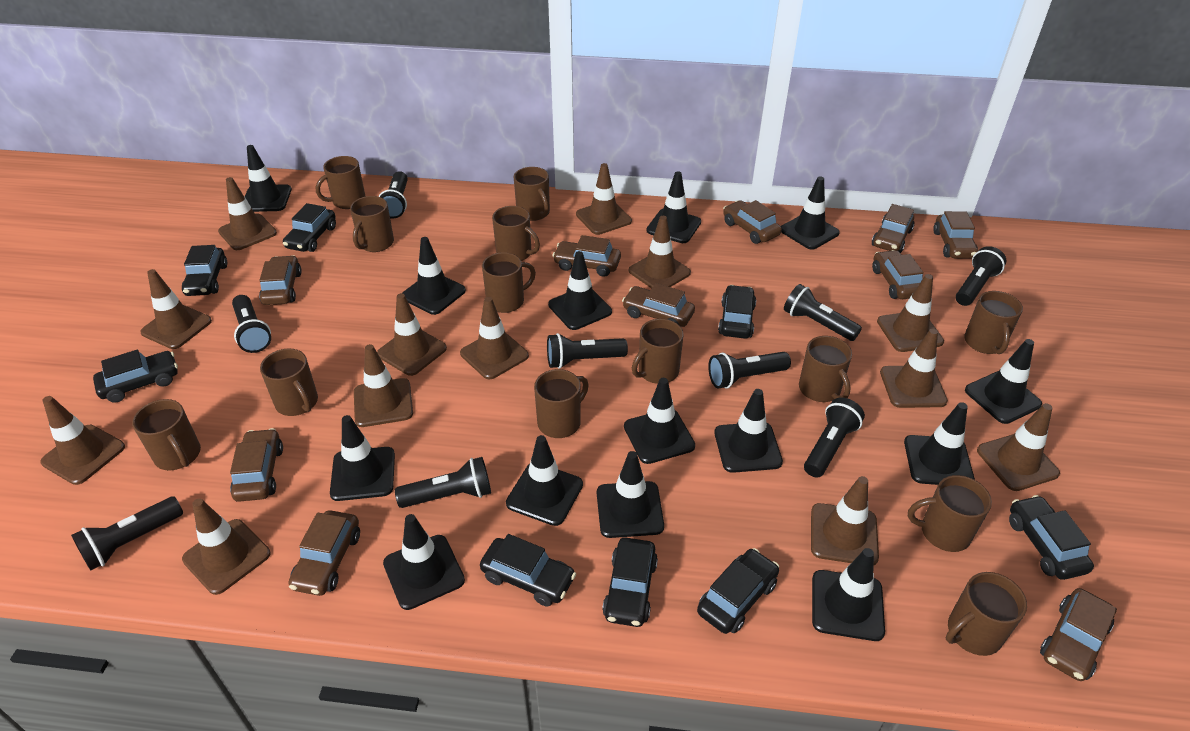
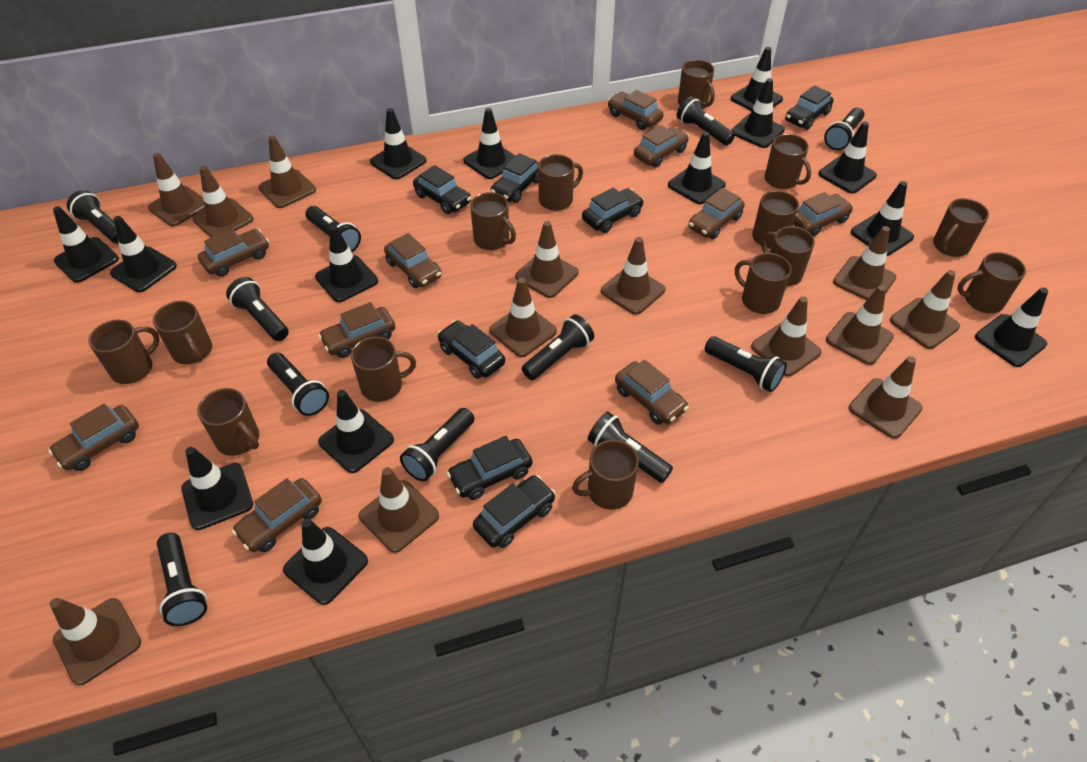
black car: [93,349,178,403] [182,245,227,296] [283,203,336,252] [480,534,576,606] [602,537,658,627] [697,548,779,634] [718,285,756,339] [1009,495,1094,580] = 8 -> [413,165,471,214] [437,320,505,379] [447,436,532,500] [473,475,556,548] [491,153,539,203] [582,187,644,233] [785,85,834,130] = 7
black flashlight: [71,497,183,571] [232,295,271,353] [378,171,408,219] [395,457,491,508] [547,333,628,369] [708,352,791,388] [784,284,862,341] [804,398,865,478] [956,246,1006,306] = 9 -> [67,190,119,244] [157,533,207,626] [226,277,289,341] [267,352,329,416] [306,206,361,252] [400,408,474,482] [522,314,594,380] [588,412,673,483] [677,96,735,145] [705,336,787,392] [824,107,864,150] = 11
brown mug: [132,399,201,470] [260,348,318,416] [316,156,366,209] [350,196,394,252] [482,252,536,313] [492,206,540,261] [514,167,550,221] [534,369,589,438] [632,319,683,384] [799,336,852,402] [908,475,992,552] [946,572,1027,656] [964,291,1023,354] = 13 -> [88,320,160,384] [153,301,212,364] [197,388,259,456] [351,336,416,402] [470,192,516,250] [538,154,583,211] [572,440,639,510] [678,60,715,109] [735,253,792,314] [752,190,807,249] [761,226,815,286] [765,134,811,189] [933,198,989,257] [957,252,1026,313] = 14

